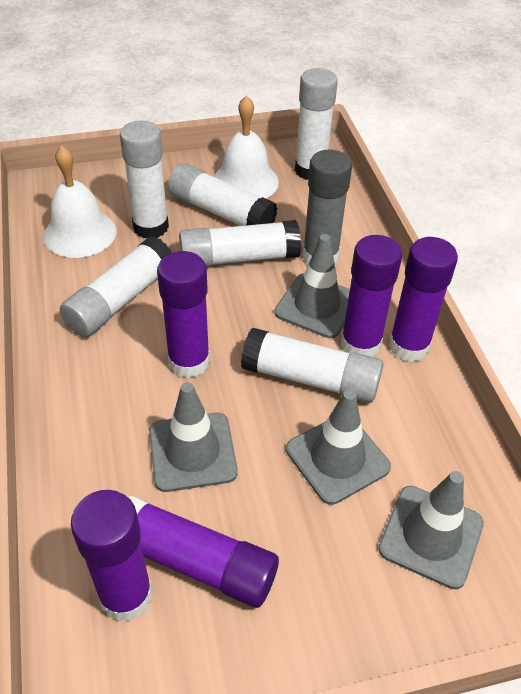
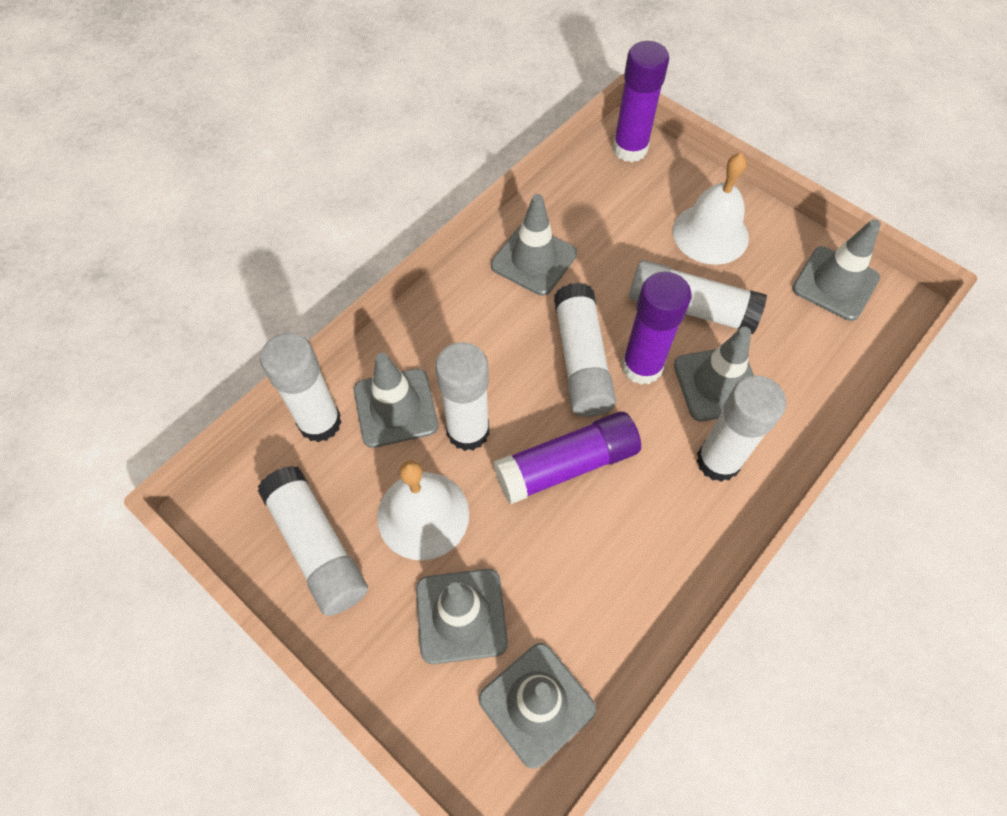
grey glue stick: [302,149,352,265] = 1 -> none = 0
grey traffic cone: [149,382,238,492] [274,234,350,338] [286,389,391,505] [378,471,484,589] = 4 -> [354,353,438,448] [416,569,508,664] [479,643,596,769] [491,194,577,296] [674,327,754,421] [792,219,881,321] = 6
purple glue stick: [71,490,153,621] [128,495,279,608] [157,251,210,378] [341,235,402,357] [389,237,458,362] = 5 -> [494,412,641,504] [613,41,669,162] [621,271,692,385] = 3

